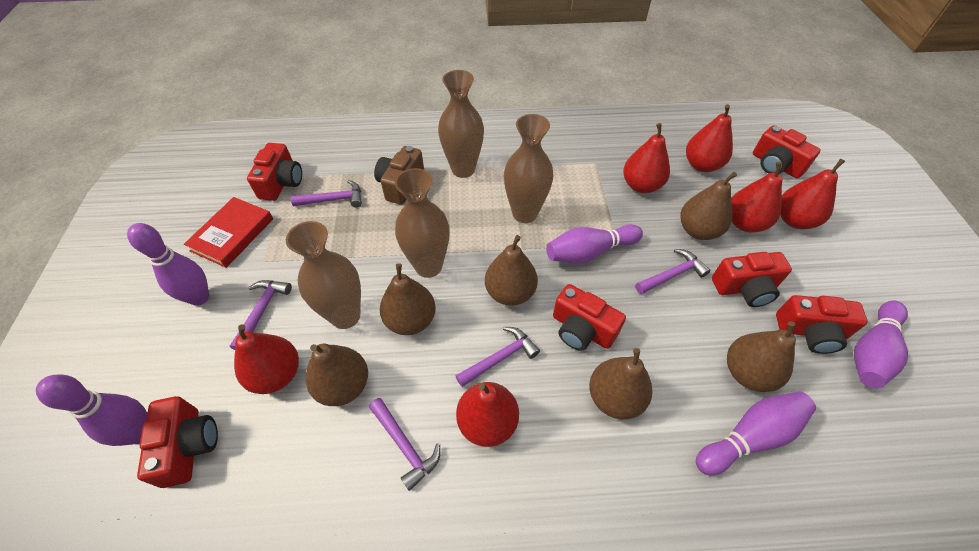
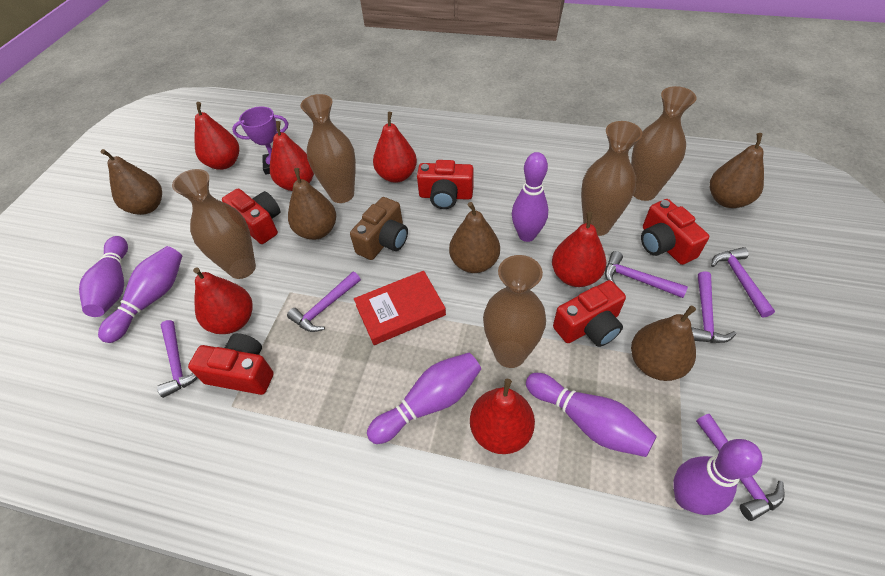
brown pear: [306,344,368,406] [380,263,436,335] [485,235,538,306] [589,348,652,419] [680,172,737,240] [727,321,796,392] = 6 -> [101,149,162,215] [288,168,336,240] [449,202,500,273] [631,305,696,381] [710,133,764,208] = 5
brown vase: [286,221,361,329] [395,168,450,278] [438,70,484,178] [504,114,553,223] = 4 -> [172,169,256,279] [300,94,356,203] [483,255,546,368] [581,121,642,236] [631,86,697,201] = 5
purple bowling pin: [36,374,147,446] [127,223,210,306] [546,224,643,264] [696,392,816,475] [854,300,908,388] = 5 -> [79,236,128,317] [98,246,182,343] [367,353,481,444] [512,152,548,242] [526,373,657,457] [673,439,762,515] = 6
purple hammer: [230,280,292,350] [291,180,362,208] [369,398,440,491] [456,327,540,387] [635,249,710,294] = 5 -> [157,320,197,398] [287,272,361,332] [605,251,688,298] [691,271,736,343] [696,414,785,521] [711,247,775,318] = 6
purple trophy: none = 0 -> [232,106,288,175] = 1
red camera: [137,396,218,488] [247,143,302,201] [553,284,626,351] [712,252,792,307] [753,125,821,178] [776,295,868,354] = 6 -> [188,333,274,395] [222,188,280,244] [417,160,474,209] [553,280,626,347] [641,199,709,265] = 5

